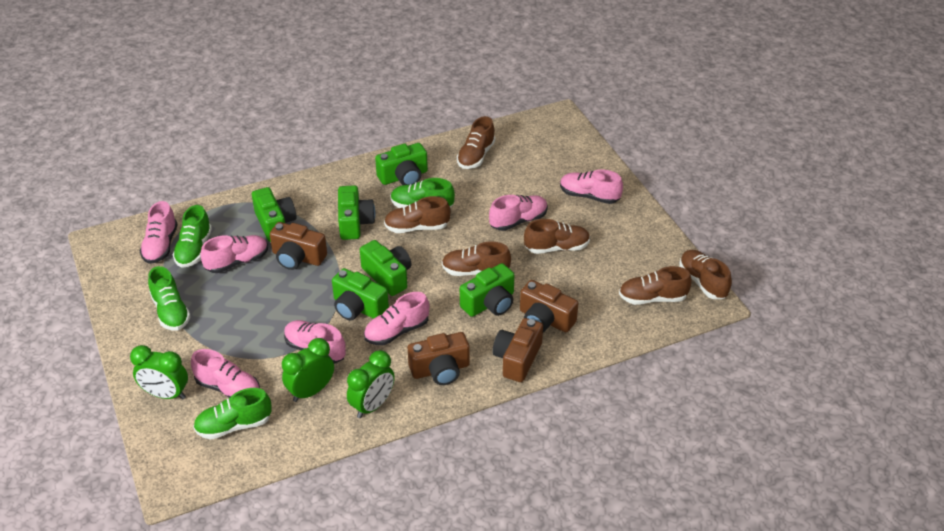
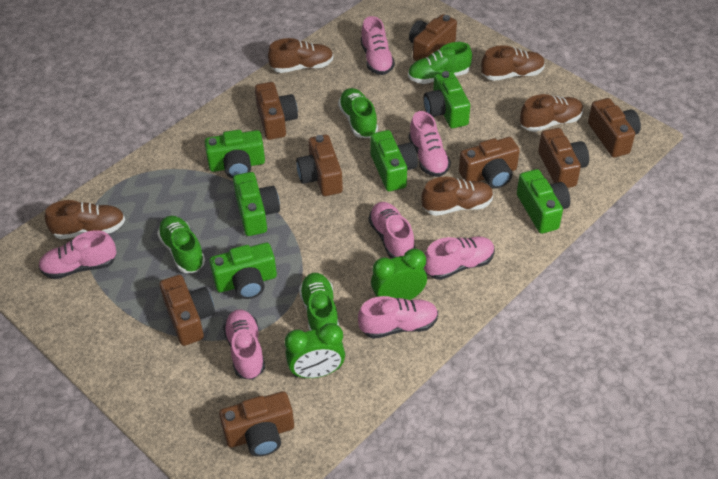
brown camera: [270,222,327,270] [408,332,470,385] [493,318,543,382] [520,280,578,332] = 4 -> [159,275,215,346] [219,391,294,457] [255,82,298,140] [296,135,343,196] [409,14,457,61] [459,137,520,188] [538,128,589,188] [588,98,641,157] = 8
brown shoe: [384,196,451,233] [442,241,511,276] [457,116,495,169] [524,219,590,254] [619,266,691,305] [679,250,732,299] = 6 -> [45,200,125,239] [268,38,334,73] [421,177,494,216] [481,45,545,81] [520,94,583,132] = 5
green clock: [130,345,188,399] [282,338,334,402] [347,350,395,418] = 3 -> [285,323,345,378] [371,248,427,300] = 2

